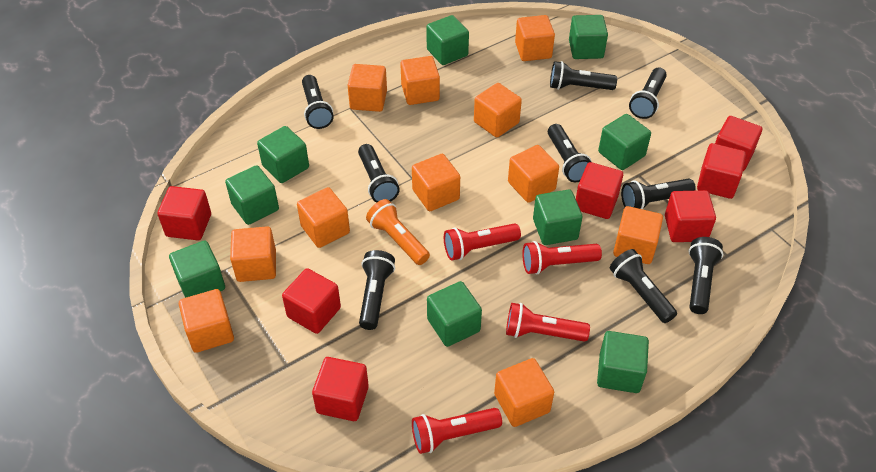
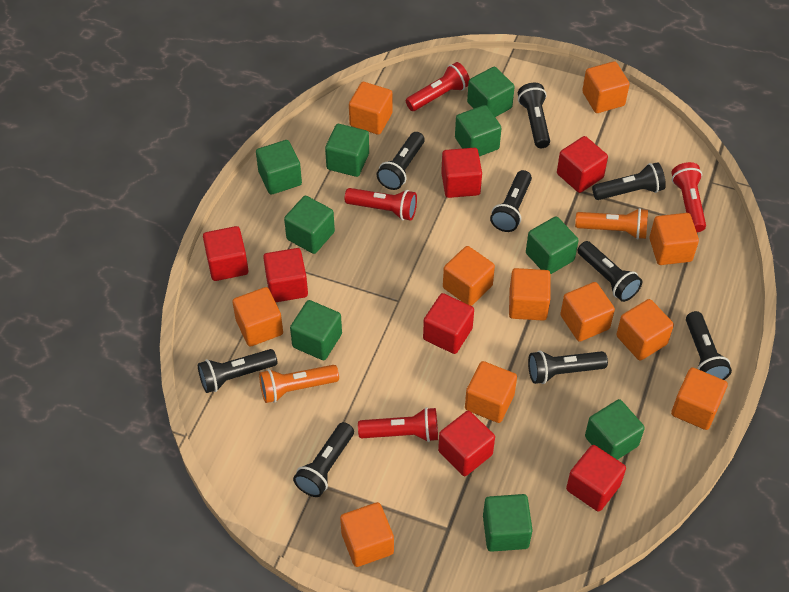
orange flashlight: [366,199,430,265] = 1 -> [259,365,339,403] [575,208,648,240] = 2

